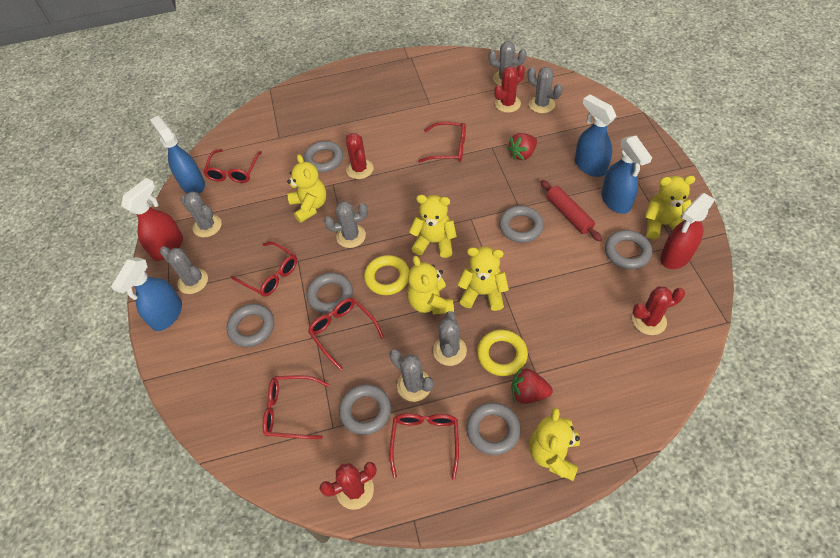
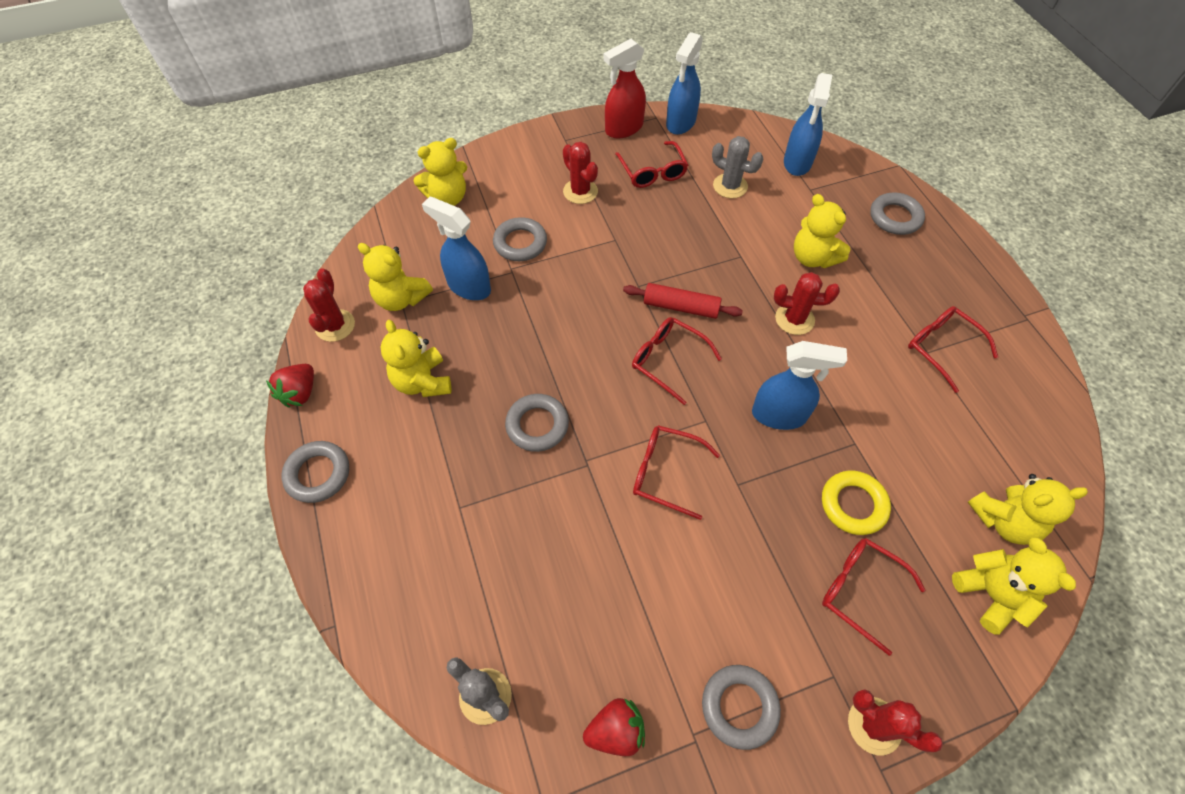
grey cactus: [160,246,208,294] [180,191,222,237] [324,201,368,248] [389,349,434,402] [433,311,467,366] [488,41,527,86] [528,67,563,113] = 7 -> [447,657,512,725] [712,136,763,198] = 2
grey ring: [227,304,274,347] [303,141,343,173] [307,273,353,314] [339,384,391,435] [466,402,521,455] [499,206,544,243] [605,230,652,269] = 7 -> [282,441,349,503] [493,217,547,261] [505,394,569,452] [702,665,781,750] [870,192,925,235] = 5
red glasses: [203,149,262,183] [231,242,297,297] [263,375,329,439] [308,298,385,371] [389,413,459,480] [418,122,466,163] = 6 -> [615,141,688,188] [632,317,722,405] [633,425,720,520] [822,538,925,656] [908,306,998,393] = 5
red spray bottle: [121,178,183,261] [660,193,715,269] = 2 -> [603,39,646,138] = 1
yellow ring: [364,255,410,295] [477,330,528,376] = 2 -> [822,471,891,535] = 1

